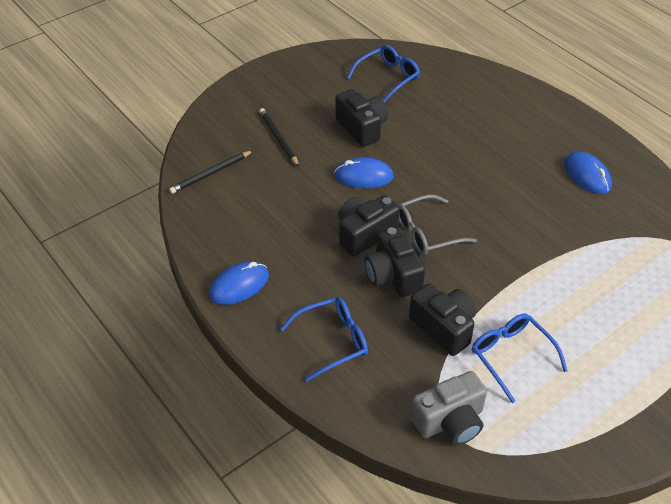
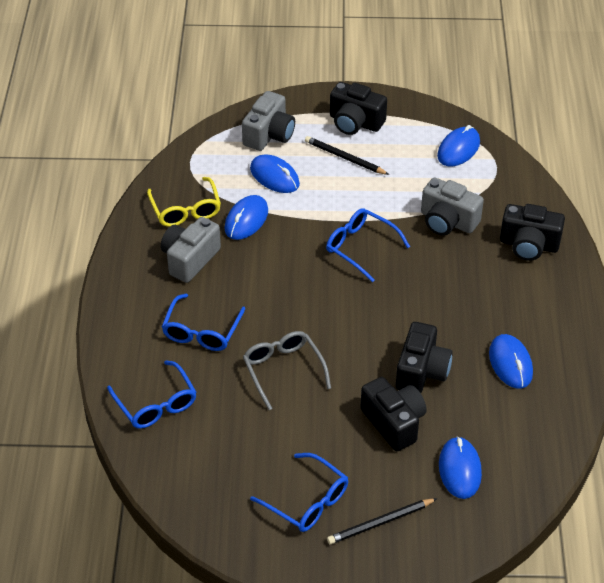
blue glasses: [280,297,368,382] [347,45,420,102] [472,314,568,403] = 3 -> [107,360,196,429] [162,294,245,351] [250,453,348,532] [326,208,410,282] = 4
blue mouse: [209,261,269,305] [334,157,394,188] [564,152,612,194] = 3 -> [224,195,268,240] [250,154,300,193] [437,125,480,166] [439,436,482,499] [489,334,533,388] = 5
grey camera: [411,371,487,445] = 1 -> [161,217,221,283] [242,91,295,151] [421,177,484,236] = 3
yellow glasses: none = 0 -> [147,177,221,227] = 1

